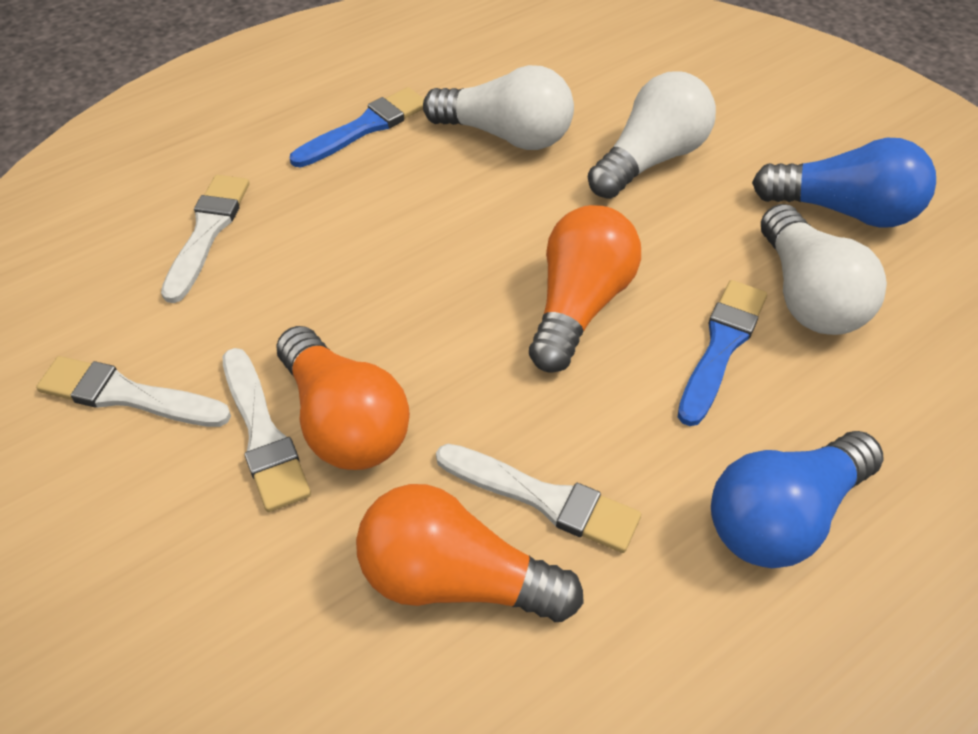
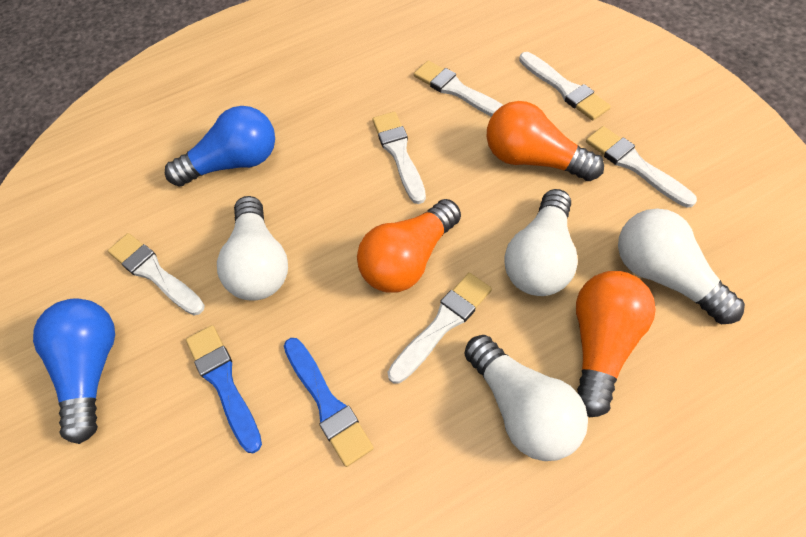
white brush: [36,356,231,427] [161,175,250,303] [223,348,311,512] [436,444,641,553] = 4 -> [108,233,205,315] [372,111,426,204] [388,273,492,384] [414,61,503,117] [519,52,611,120] [586,126,697,208] = 6
white light bulb: [423,65,574,150] [588,71,716,199] [761,204,887,335] = 3 -> [217,196,288,300] [465,335,588,461] [504,189,578,296] [618,208,745,324] = 4

